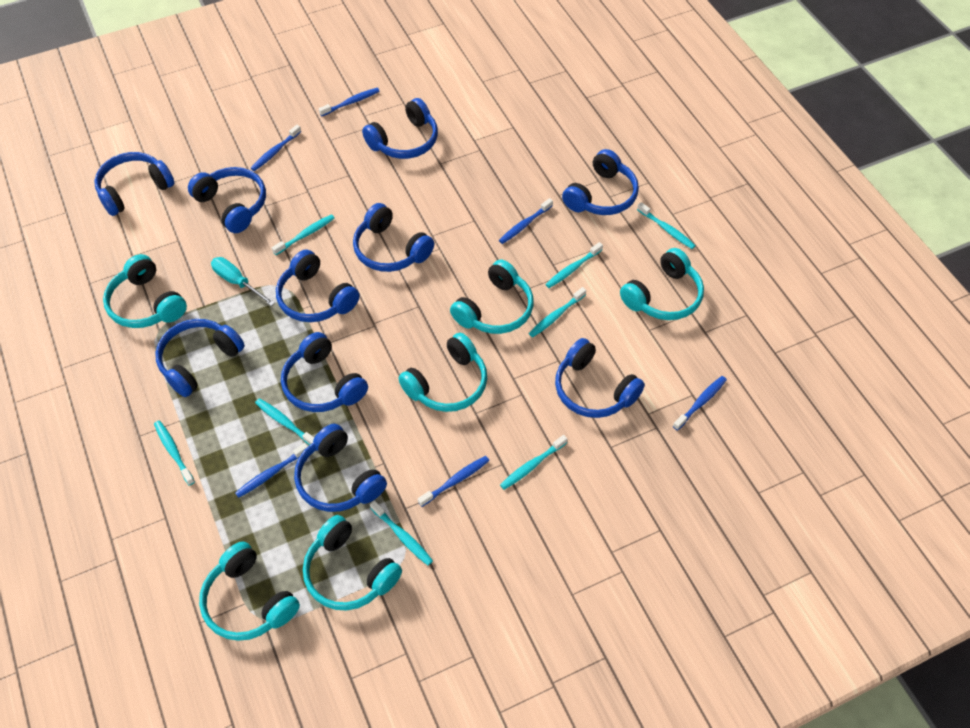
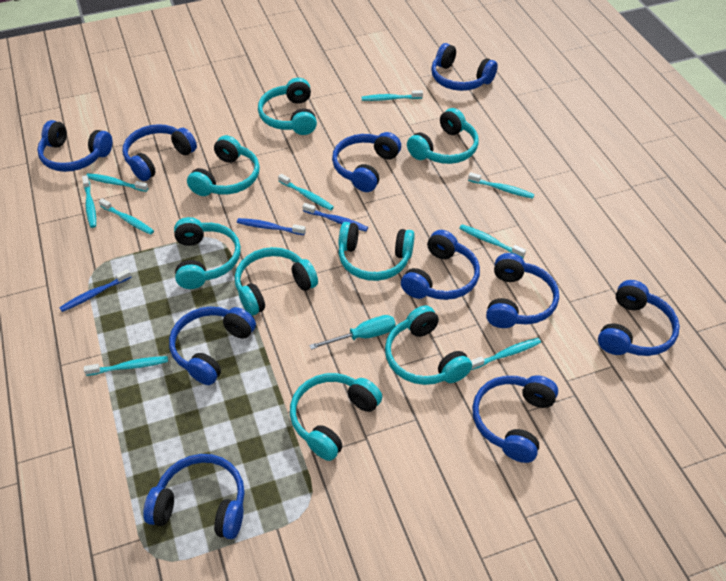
blue toothbrush: [235,443,308,498] [251,125,301,171] [319,88,379,116] [418,456,489,507] [499,198,553,244] [673,376,727,430] = 6 -> [59,269,131,312] [237,218,306,235] [302,203,368,232] = 3
turquoise headphones: [103,254,187,328] [199,541,300,641] [303,515,402,611] [398,333,487,412] [450,260,534,334] [620,248,704,320] = 6 -> [174,217,241,289] [187,135,260,196] [235,247,318,316] [258,78,317,135] [290,373,382,461] [339,222,415,281] [385,305,472,385] [407,108,478,164] = 8
turquoise toothbrush: [154,421,195,486] [255,398,314,445] [272,214,335,255] [370,500,433,566] [500,435,567,490] [529,287,586,337] [545,242,603,288] [637,202,696,249] = 8 -> [82,175,96,228] [84,356,168,376] [86,173,148,192] [99,198,154,235] [278,174,334,211] [362,90,423,101] [459,224,526,258] [468,172,535,199] [471,338,541,370] = 9

